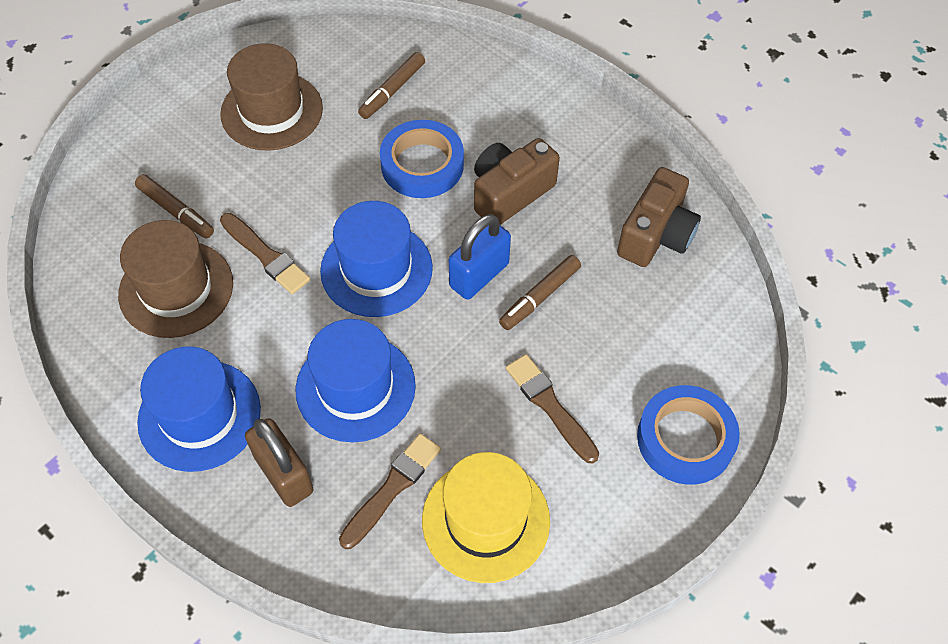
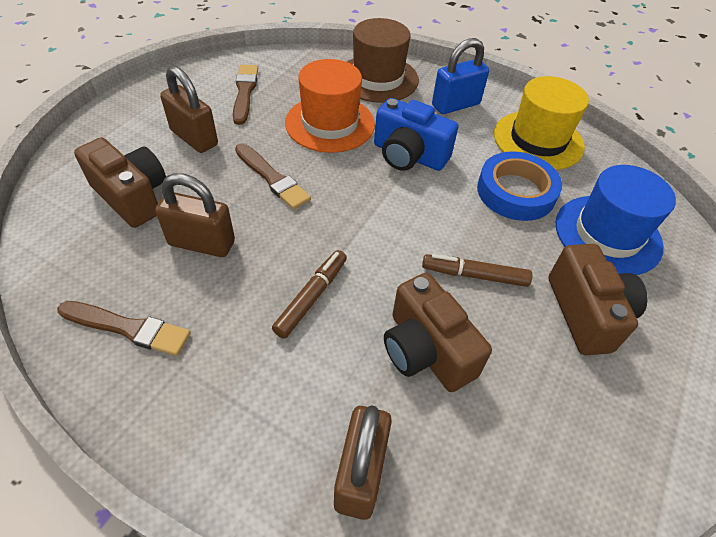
blue camera: none = 0 -> [374,98,458,171] = 1
blue hat: [137,346,261,472] [296,319,416,442] [320,201,433,317] = 3 -> [556,165,676,275] = 1
blue tape: [380,120,464,198] [637,385,740,485] = 2 -> [477,151,562,221] = 1
brown camera: [474,138,560,225] [617,167,701,267] = 2 -> [74,137,166,228] [384,273,492,392] [548,244,647,355] = 3
brown hat: [118,220,233,338] [220,43,323,151] = 2 -> [347,18,419,103] = 1
brown marker: [135,174,214,239] [358,52,425,119] [499,255,581,330] = 3 -> [272,250,347,339] [422,254,532,287] = 2
brown padlock: [245,418,314,507] = 1 -> [155,173,235,257] [160,66,218,153] [334,405,392,520] = 3
orange hat: none = 0 -> [285,59,375,153] = 1

